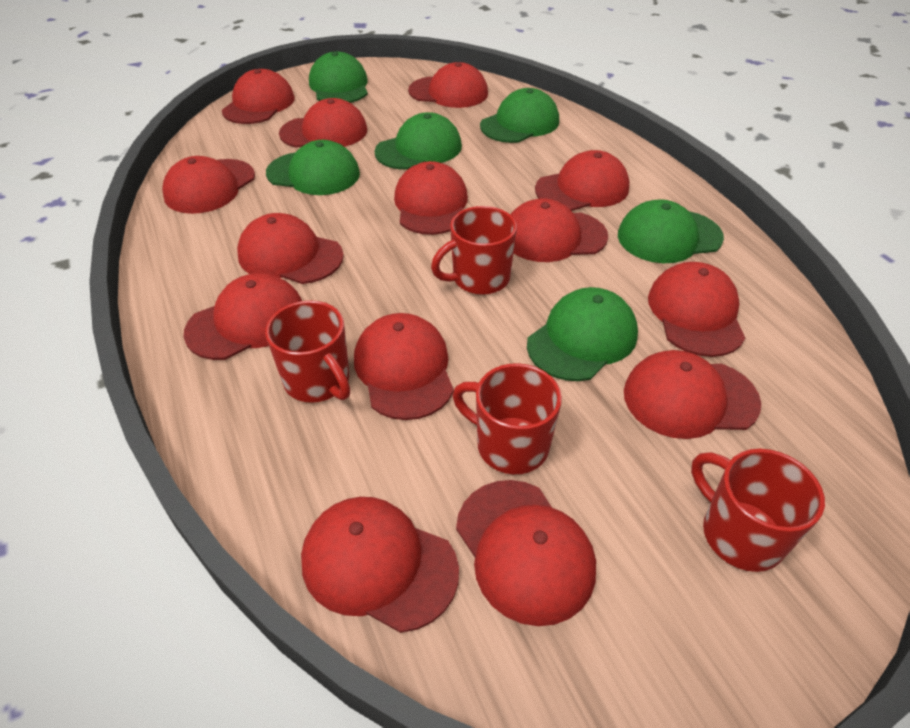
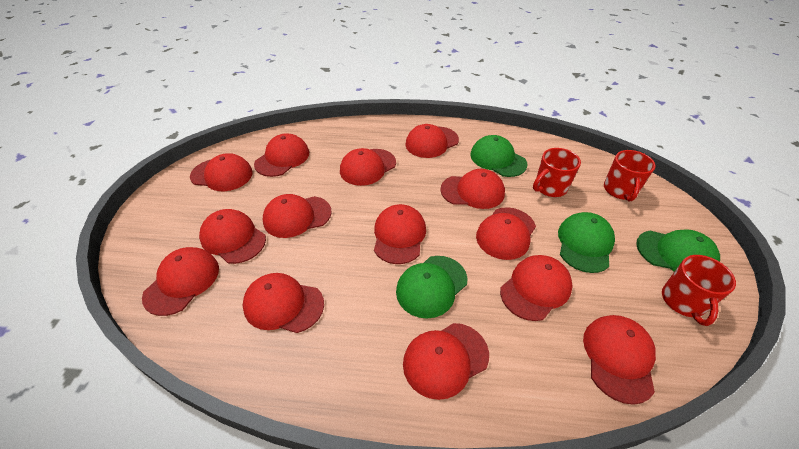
green cap: [266,140,360,195] [309,52,368,103] [374,112,462,170] [480,88,559,143] [527,287,638,381] [618,199,724,263] = 6 -> [396,256,467,319] [471,135,528,177] [558,212,615,273] [636,229,720,272] = 4
red mug: [265,300,350,403] [431,206,517,295] [453,363,562,474] [691,449,825,572] = 4 -> [533,148,581,197] [604,150,656,202] [662,255,736,326] = 3

